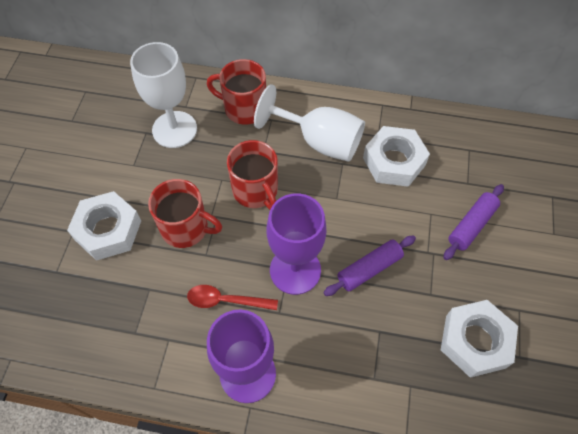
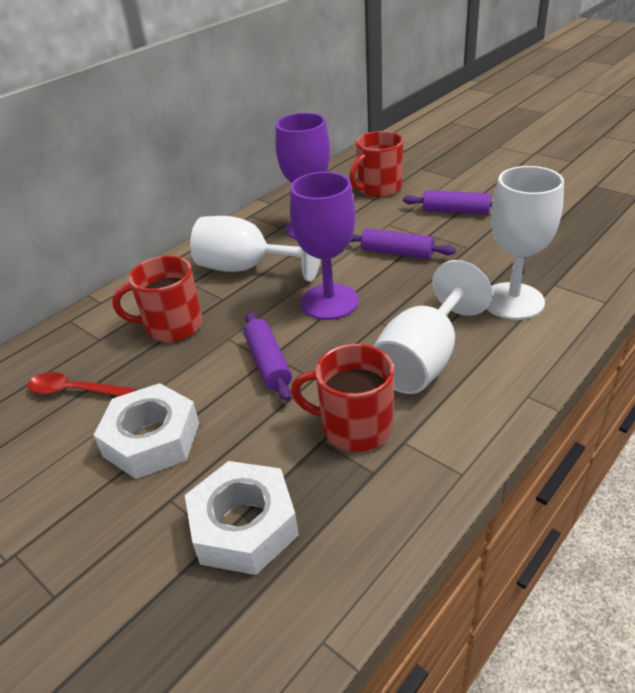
purple rolling pin: [324,235,416,296] [443,184,504,260] = 2 -> [244,312,292,401] [351,228,456,259] [403,190,492,215] = 3
white goblet: [130,42,197,148] [254,84,365,162] = 2 -> [190,216,321,282] [373,260,493,394] [486,166,564,320] = 3
white nut: [67,191,141,261] [363,126,430,187] [441,300,518,378] = 3 -> [94,383,199,479] [185,461,299,575] = 2

